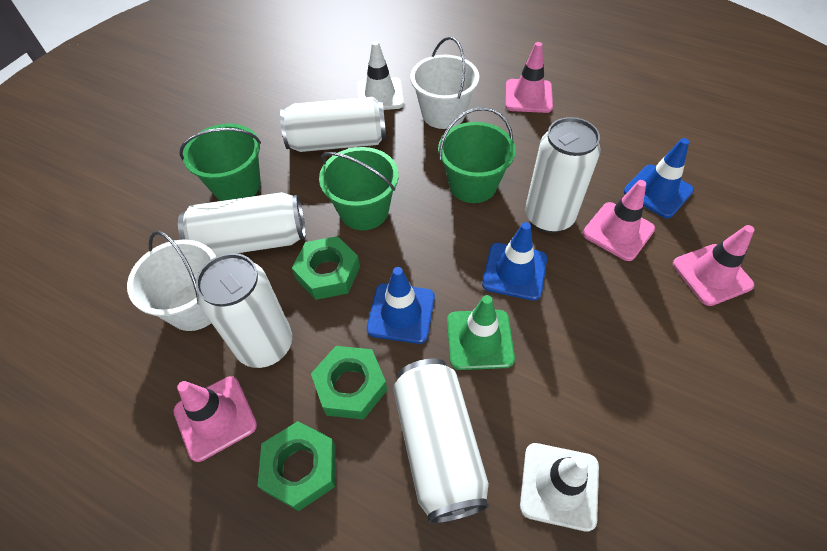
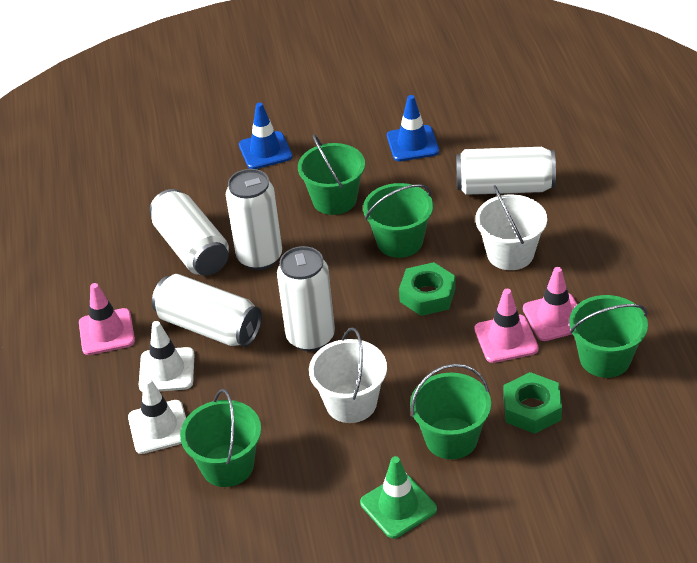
blue traffic cone: [367,267,435,344] [482,222,547,300] [624,138,694,218] = 3 -> [239,103,293,169] [387,95,439,161] = 2
green bucket: [179,123,261,201] [319,147,399,230] [438,107,516,203] = 3 -> [180,389,261,487] [298,134,365,215] [363,183,433,258] [410,364,491,459] [569,295,648,378] = 5
green nut: [258,421,336,511] [292,236,360,300] [311,346,387,420] = 3 -> [399,262,456,316] [503,372,562,434] = 2
pink traffic cone: [173,376,257,462] [505,42,553,113] [583,180,655,261] [673,225,754,306] = 4 -> [79,283,135,355] [475,289,539,363] [523,267,578,341] = 3

